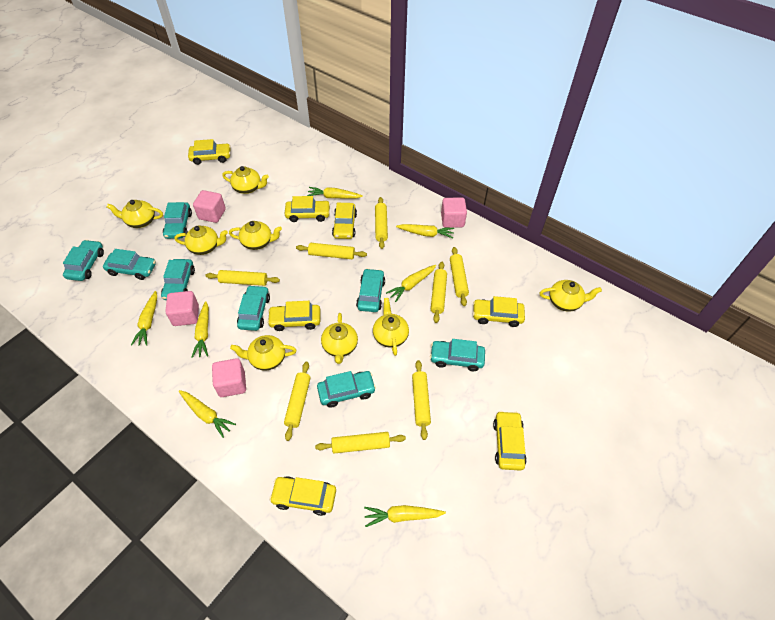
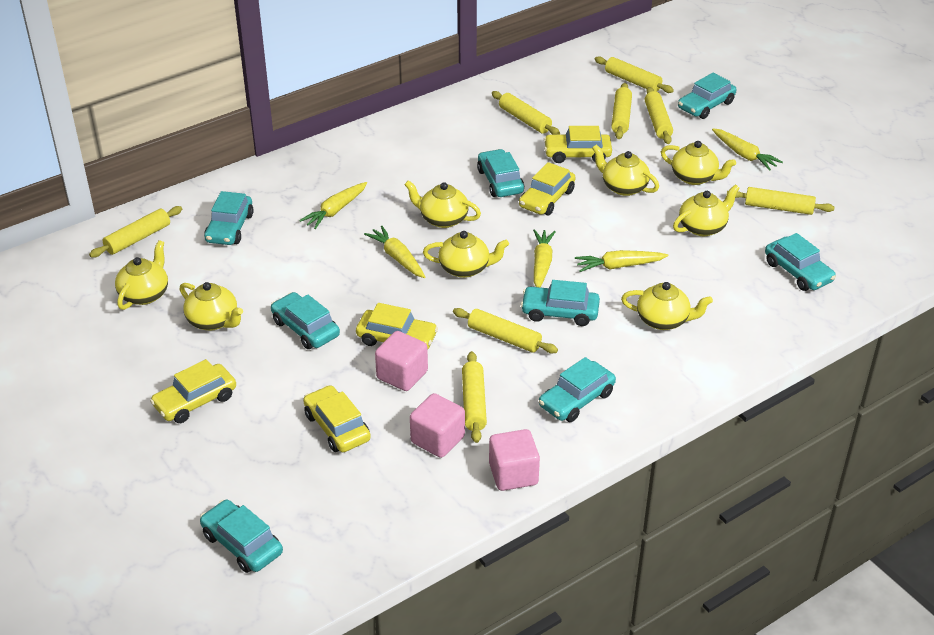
pink cube: [165,291,199,326] [193,190,226,223] [212,358,246,397] [441,197,467,228] = 4 -> [375,331,428,391] [410,393,465,458] [489,429,540,491] = 3
yellow car: [188,139,231,165] [267,301,320,331] [269,476,336,516] [285,196,330,222] [332,203,357,239] [473,296,525,327] [493,411,527,470] = 7 -> [150,359,236,423] [303,385,371,452] [356,303,438,350] [519,162,576,215] [544,126,612,163] = 5
yellow carrot: [131,291,157,346] [179,390,236,438] [191,301,209,358] [307,187,363,199] [364,505,446,527] [386,265,436,302] [396,224,454,238] = 7 -> [299,182,367,229] [364,226,425,278] [533,229,556,287] [575,250,668,272] [712,128,783,171] = 5

